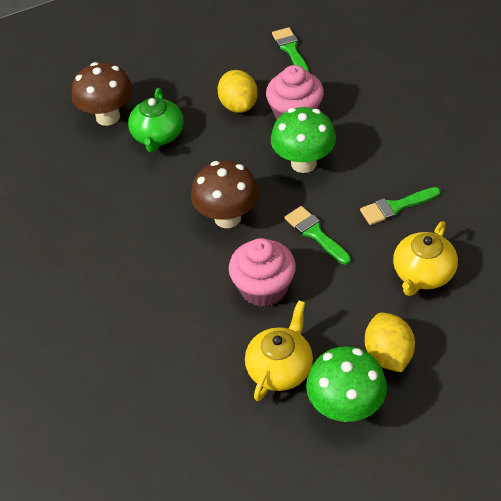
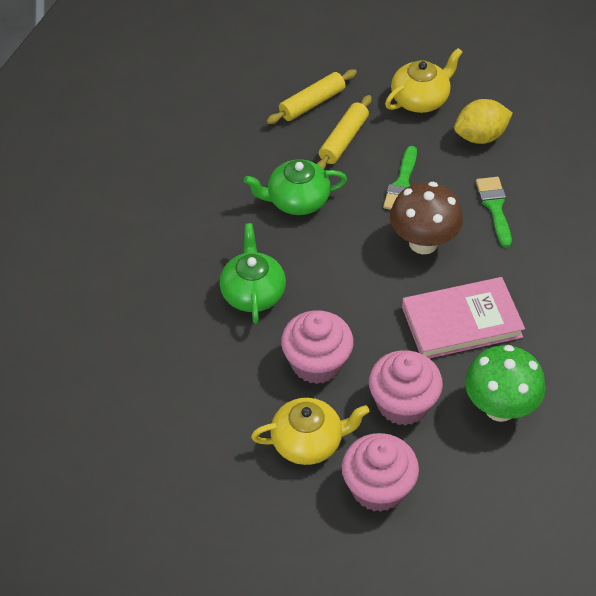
brown mushroom: [72,62,133,126] [191,161,259,228] = 2 -> [390,182,463,254] = 1
green brush: [272,27,309,72] [285,206,351,265] [360,187,441,225] = 3 -> [383,146,417,210] [476,177,512,248] = 2
green mushroom: [271,107,336,173] [306,346,387,422] = 2 -> [465,345,546,422] = 1
green teapot: [128,88,183,153] = 1 -> [220,223,286,324] [244,159,347,215] = 2
pink book: none = 0 -> [402,277,525,358] = 1
pink cupcake: [229,238,296,307] [266,65,324,120] = 2 -> [281,310,353,384] [342,433,419,512] [369,350,443,426] = 3
yellow lemon: [217,70,258,113] [365,313,415,372] = 2 -> [454,99,513,144] = 1
yellow rolling pin: none = 0 -> [267,69,357,124] [317,95,372,169] = 2

